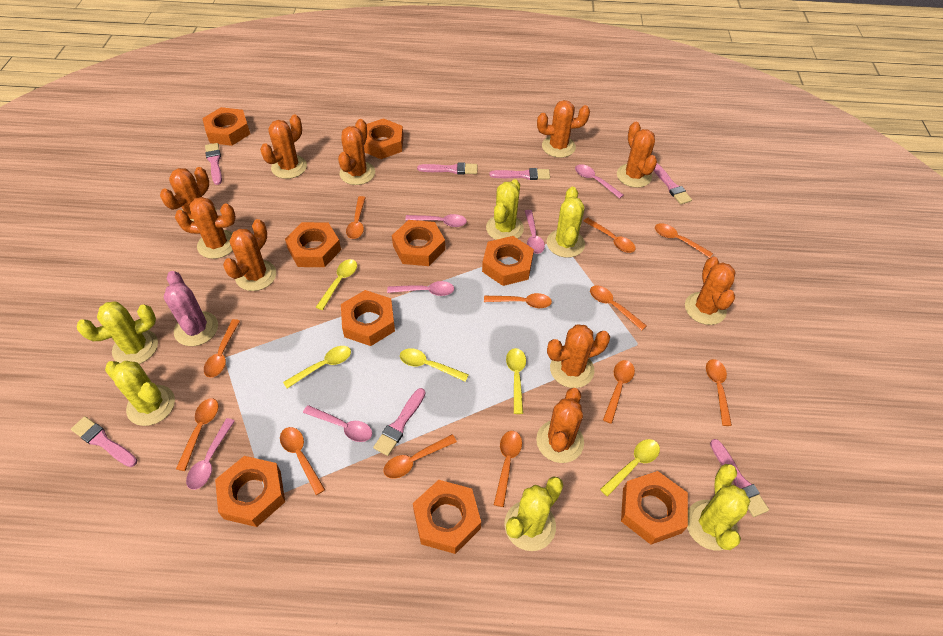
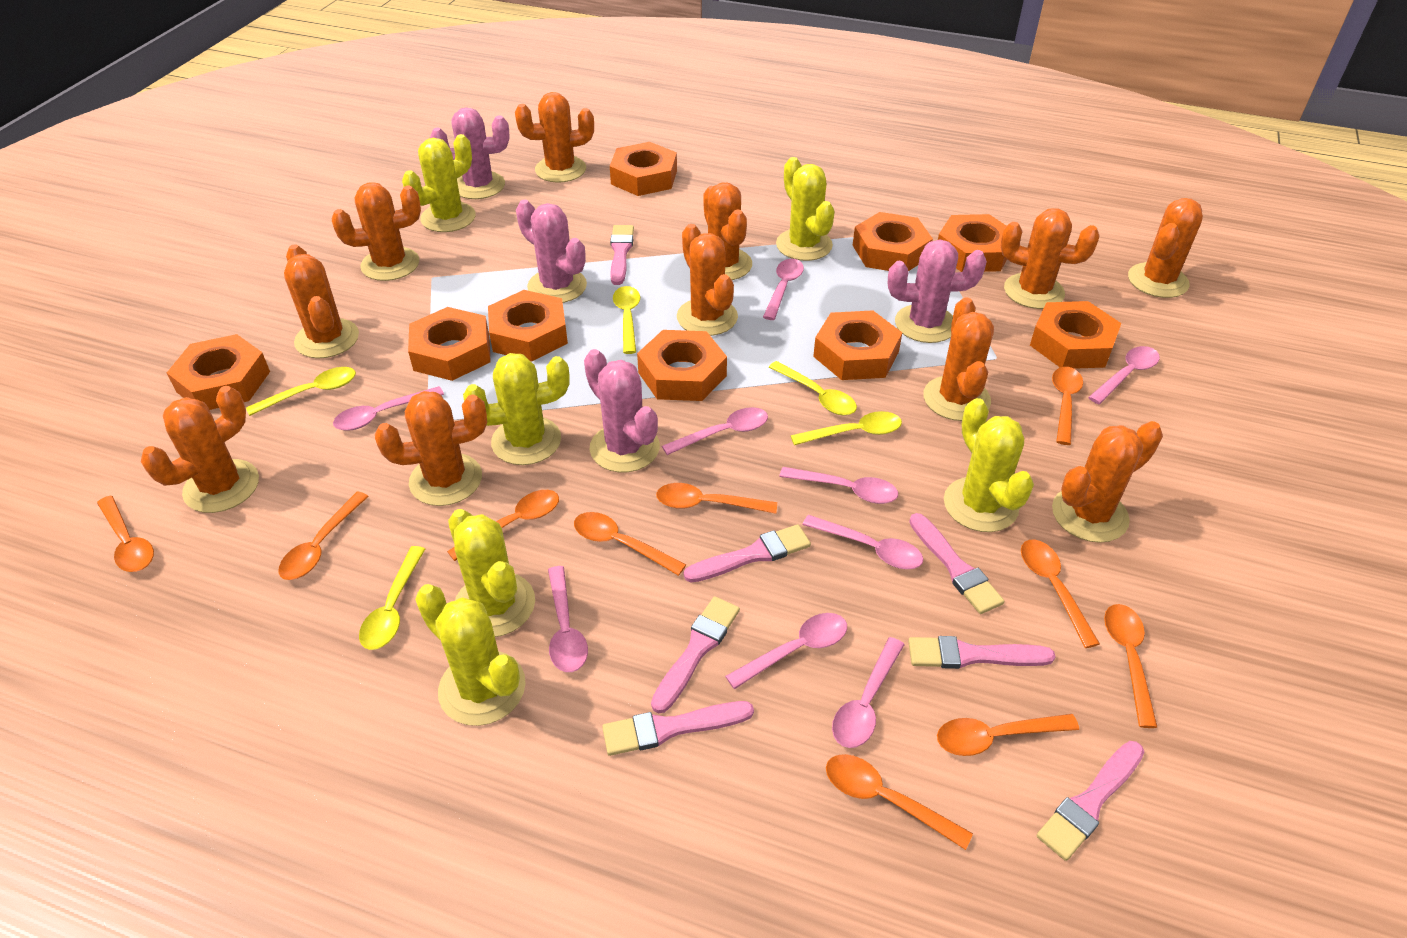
orange cactus: [160,167,217,221] [175,197,236,259] [223,219,276,291] [260,115,307,179] [338,119,375,185] [536,388,584,463] [537,100,590,158] [547,325,610,388] [617,122,657,188] [685,257,736,325] = 10 -> [141,386,259,513] [284,244,359,358] [331,182,421,281] [375,391,487,506] [515,92,594,183] [677,224,738,336] [703,183,752,280] [923,298,994,421] [1001,208,1100,309] [1052,421,1163,543] [1128,198,1203,298] = 11
orange spoon: [176,398,219,471] [204,319,240,378] [280,427,325,495] [346,196,366,239] [383,434,457,479] [484,293,552,308] [494,431,522,507] [583,218,636,253] [590,285,647,330] [603,360,635,424] [655,223,713,258] [706,359,732,426] = 12 -> [97,496,154,572] [278,492,369,580] [447,490,559,561] [574,512,686,576] [656,483,777,514] [826,754,973,850] [937,714,1079,756] [1021,540,1100,648] [1052,367,1083,445] [1104,604,1157,728] = 10
pink cactus: [164,271,218,346] = 1 -> [430,107,510,199] [516,200,587,303] [584,349,660,472] [888,240,987,343] = 4
pink spoon: [186,418,235,490] [303,405,372,442] [387,281,454,296] [405,214,467,227] [525,210,545,254] [575,164,623,199] = 6 -> [333,386,444,431] [548,566,588,672] [662,407,768,455] [725,613,847,689] [763,259,804,320] [779,467,898,504] [802,515,923,569] [832,637,905,748] [1088,346,1160,404] = 9

